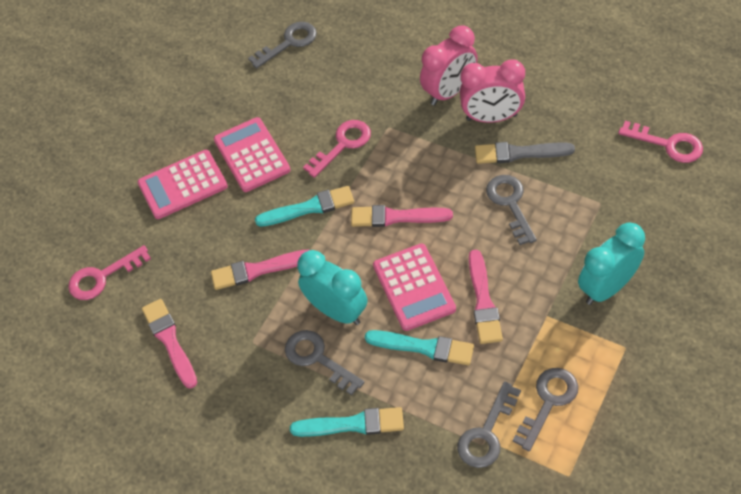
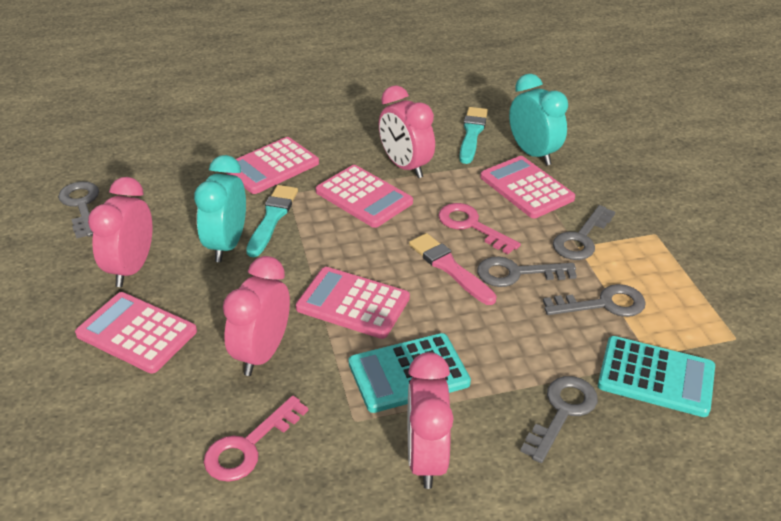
grey brush: [475,142,575,164] = 1 -> none = 0
pink brush: [142,299,197,389] [211,250,309,290] [351,205,453,227] [469,250,503,344] = 4 -> [409,233,497,305] = 1
pink calculator: [138,150,228,219] [214,117,290,192] [373,244,456,331] = 3 -> [75,292,197,373] [225,137,319,194] [296,267,410,339] [316,165,413,228] [480,156,575,218] = 5
pink clock: [420,26,478,106] [460,59,525,123] = 2 -> [88,177,153,287] [223,256,290,376] [379,85,435,178] [408,352,454,489] = 4
pink key: [68,245,151,300] [303,120,371,178] [618,121,703,163] = 3 -> [204,396,308,482] [438,203,521,254] = 2
turquoise brush: [255,186,354,227] [290,407,404,437] [365,330,474,365] = 3 -> [246,185,298,257] [459,107,488,164] = 2
turquoise calculator: none = 0 -> [349,333,471,413] [598,336,715,417] = 2

